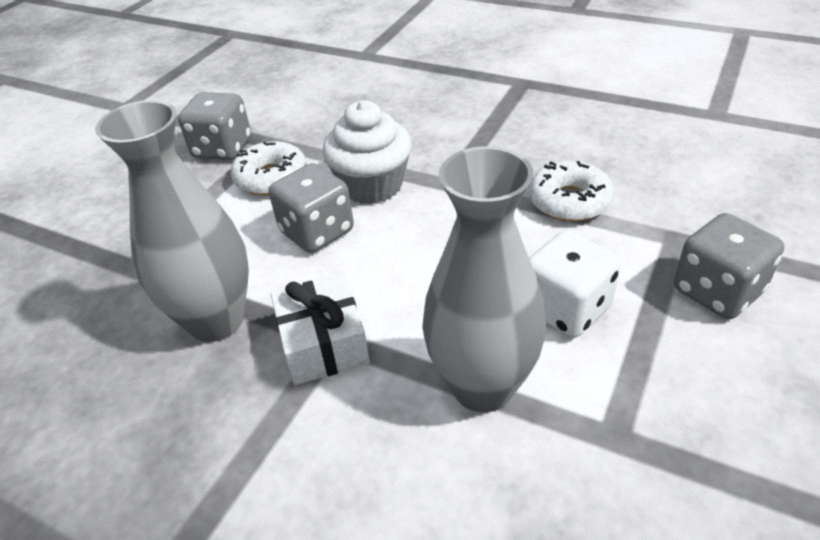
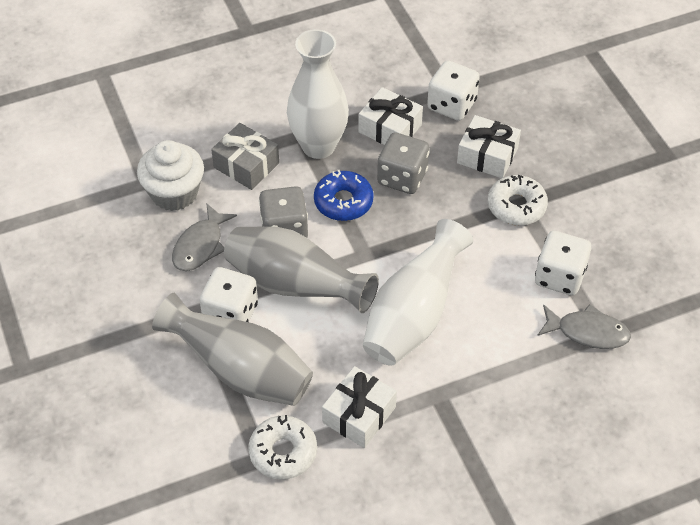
blue donut: none = 0 -> [314,170,374,221] = 1
grey dice: [178,92,251,160] [269,163,354,253] [674,213,784,319] = 3 -> [259,186,308,238] [377,132,429,194] = 2
grey fish: none = 0 -> [172,203,237,271] [537,304,631,349] = 2
grey gift: none = 0 -> [211,123,279,190] = 1
white dice: [529,231,621,338] = 1 -> [200,267,258,322] [427,60,480,121] [535,231,591,295] = 3
white gift: [271,274,370,385] = 1 -> [322,366,397,448] [358,87,423,145] [457,115,521,178] = 3
white vase: none = 0 -> [287,29,349,159] [363,219,473,366] = 2

